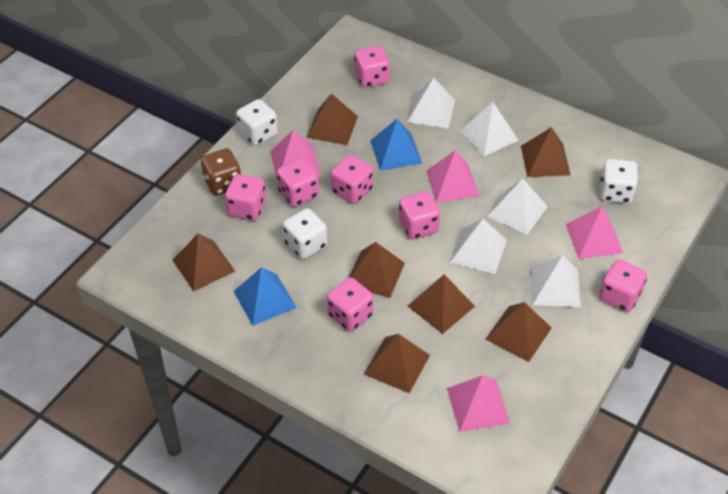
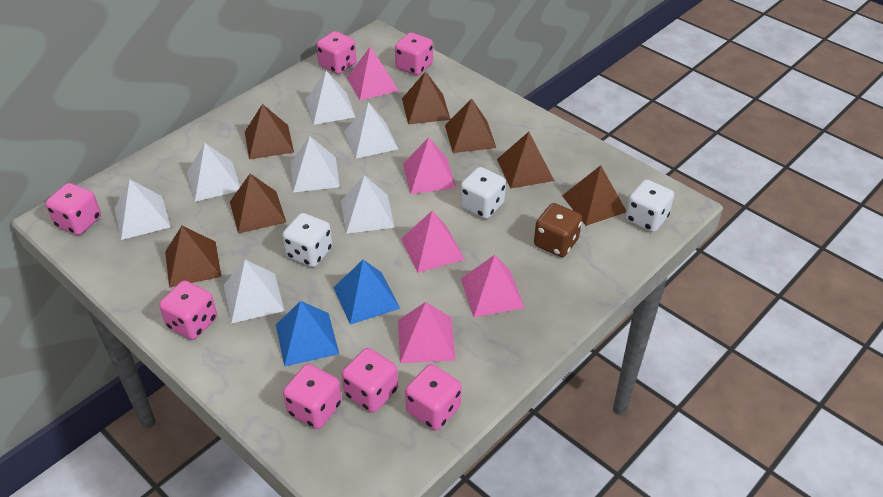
pink pyramid: [270,130,321,177] [426,150,479,203] [447,375,510,432] [566,206,623,259] = 4 -> [347,47,399,100] [398,302,456,363] [401,211,465,273] [403,138,456,194] [461,255,525,317] = 5
white pyramid: [407,78,455,129] [450,219,507,274] [460,102,519,156] [487,179,548,235] [531,255,581,307] = 5 -> [114,179,171,240] [187,143,240,202] [224,260,284,324] [291,136,340,192] [305,71,355,125] [341,175,395,234] [344,102,398,158] = 7

